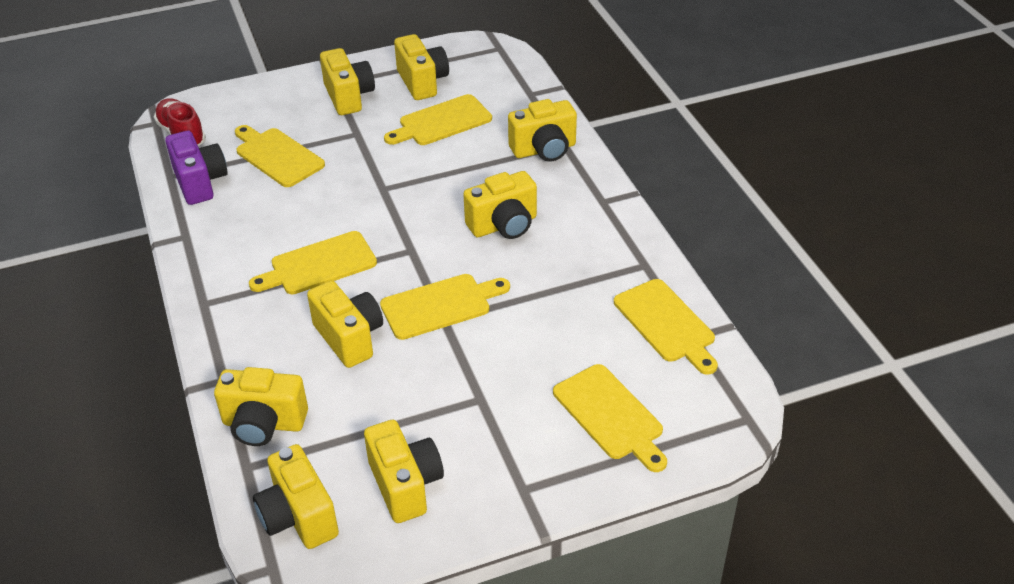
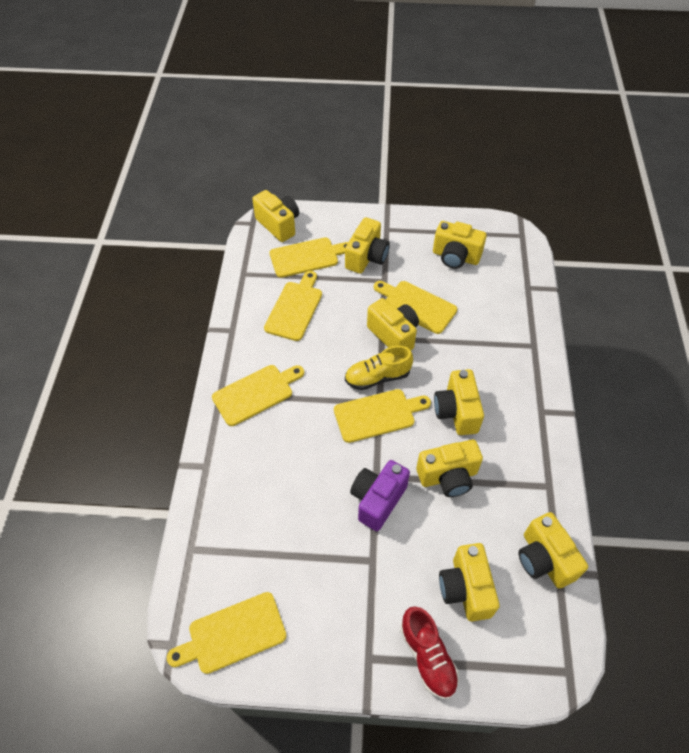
yellow shoe: none = 0 -> [345,346,413,390] = 1

